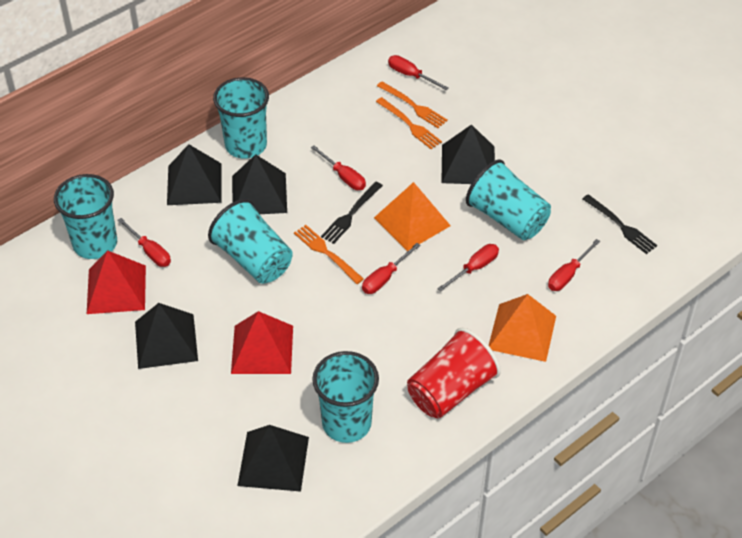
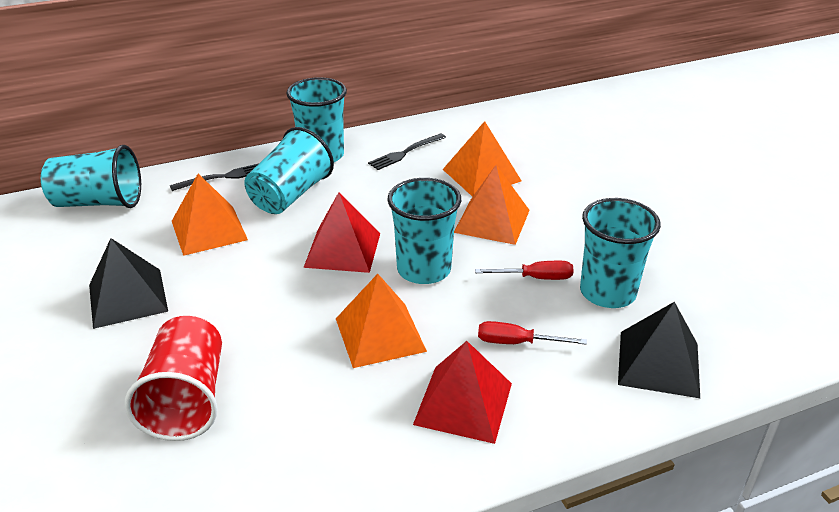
black pyramid: [135,303,198,369] [167,144,222,205] [232,154,287,214] [237,425,309,492] [441,124,495,184] = 5 -> [89,238,168,329] [618,302,700,398] = 2
orange fork: [294,225,364,284] [376,97,442,149] [377,81,448,128] = 3 -> none = 0
orange pyramid: [374,182,451,251] [488,294,556,362] = 2 -> [172,174,248,256] [336,274,427,368] [442,121,521,197] [454,165,530,245] = 4
red screwdriver: [117,218,171,267] [311,145,366,190] [362,243,421,294] [388,55,449,90] [437,244,499,292] [548,239,600,291] = 6 -> [475,261,574,280] [478,321,587,345] = 2

